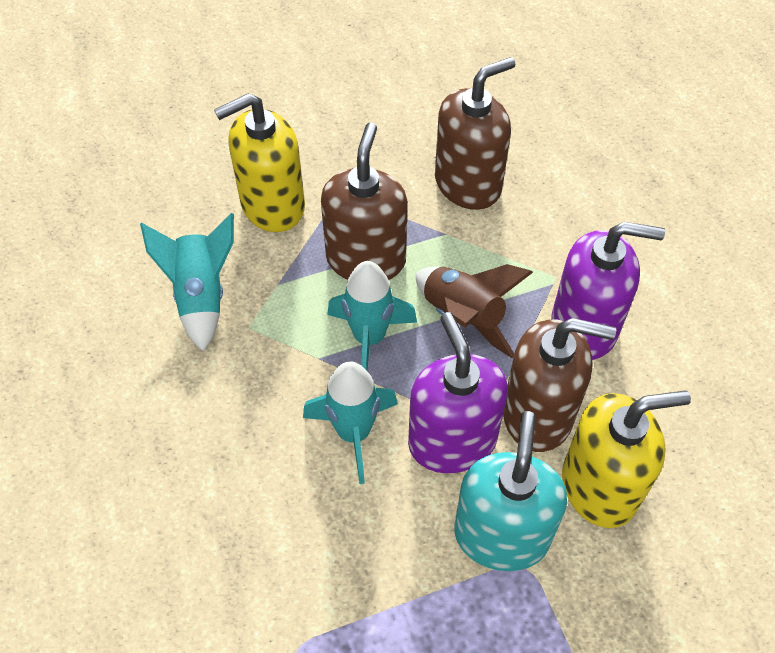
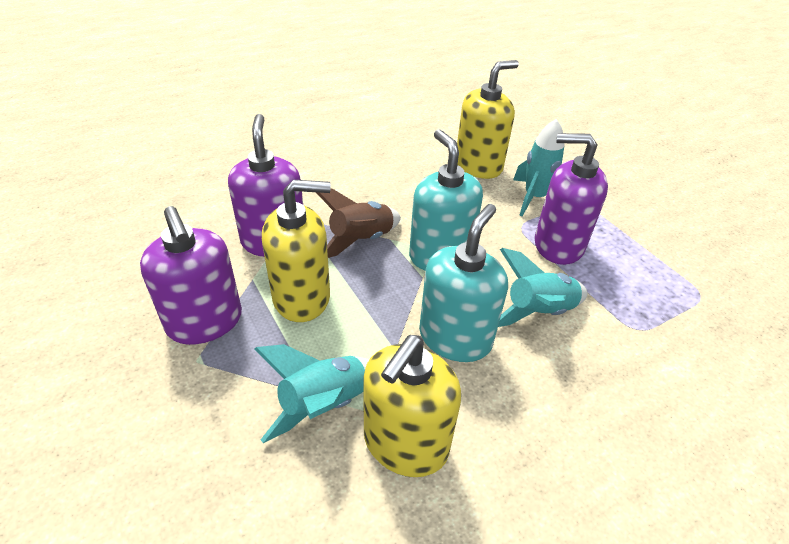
brown soap dispenser: [321,122,408,280] [435,57,515,210] [503,318,616,452] = 3 -> none = 0
purple soap dispenser: [408,312,508,473] [551,222,665,360] = 2 -> [140,206,242,345] [228,114,303,257] [535,133,608,265] = 3
turquoise soap dispenser: [454,411,567,571] = 1 -> [409,129,483,271] [419,204,508,362] = 2
yellow soap dispenser: [214,93,305,232] [562,391,691,528] = 2 -> [262,180,331,322] [363,335,461,477] [457,60,519,179] = 3

